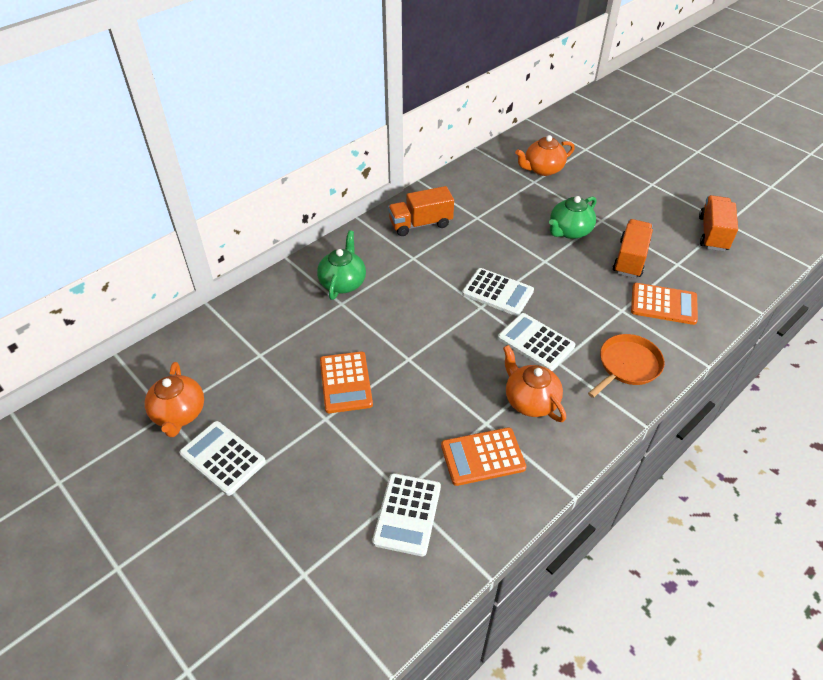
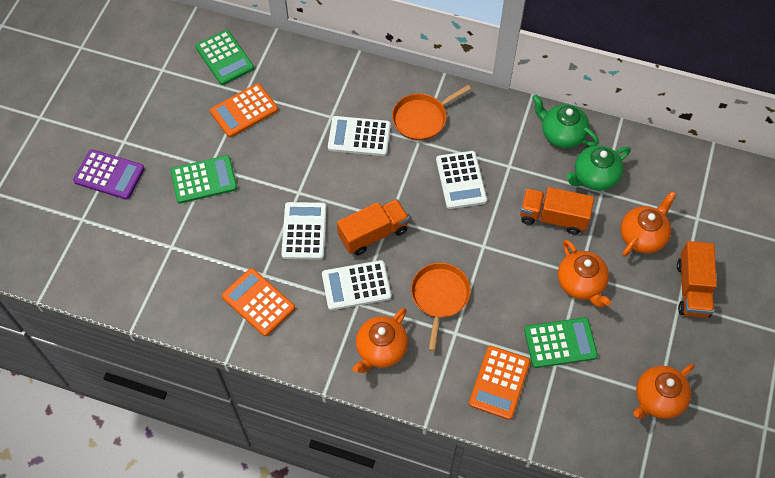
green calculator: none = 0 -> [170,155,237,203] [195,30,254,85] [524,317,598,368] = 3
orange pan: [588,334,665,398] = 1 -> [392,85,471,140] [411,263,471,351] = 2
orange teapot: [145,362,204,438] [503,345,566,422] [515,135,575,176] = 3 -> [353,308,408,373] [558,240,611,307] [621,191,676,257] [633,363,695,419] = 4
purple calculator: none = 0 -> [73,149,145,200] = 1

